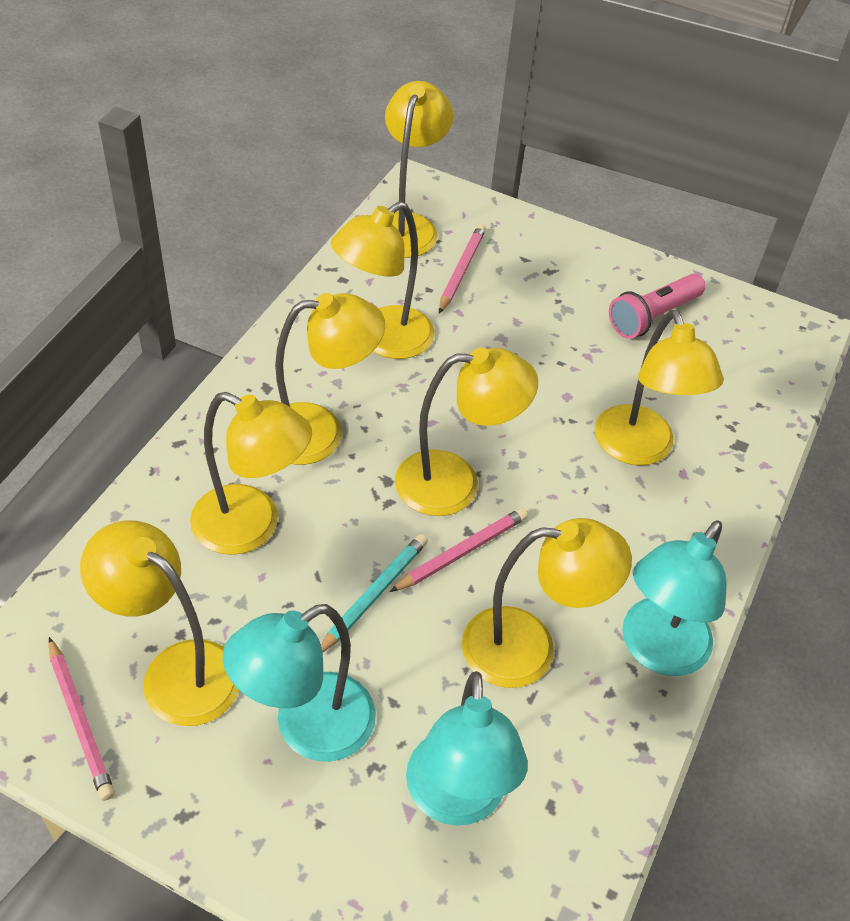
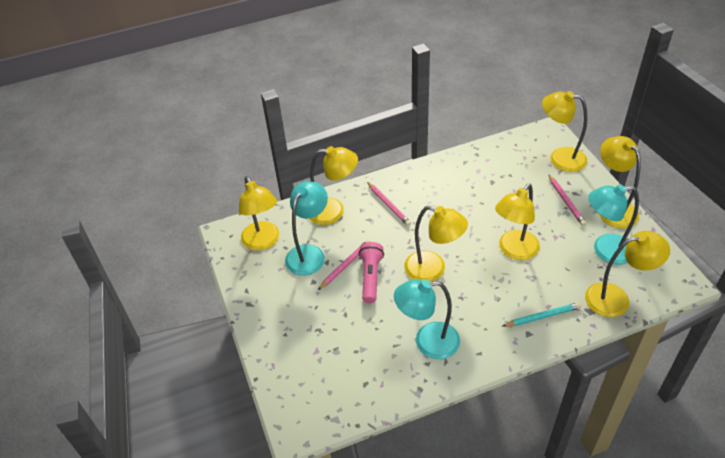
yellow lamp: [80,520,239,726] [190,392,312,555] [275,293,385,465] [331,201,435,359] [385,81,453,258] [395,348,538,516] [462,518,632,688] [595,310,724,465] = 8 -> [239,176,279,251] [309,146,358,225] [404,205,468,282] [495,184,540,260] [542,91,588,172] [585,231,670,317] [599,136,641,229] = 7

